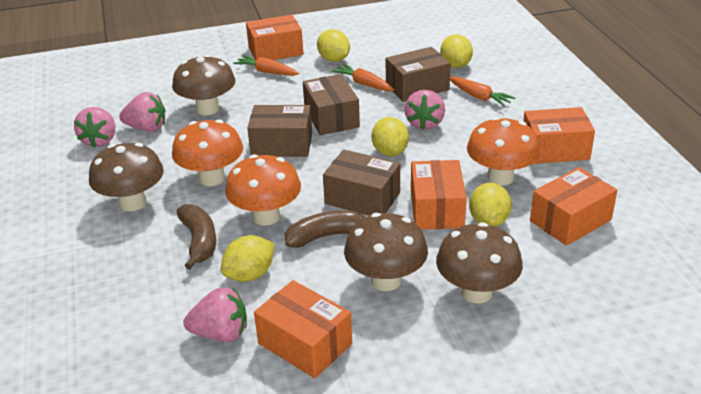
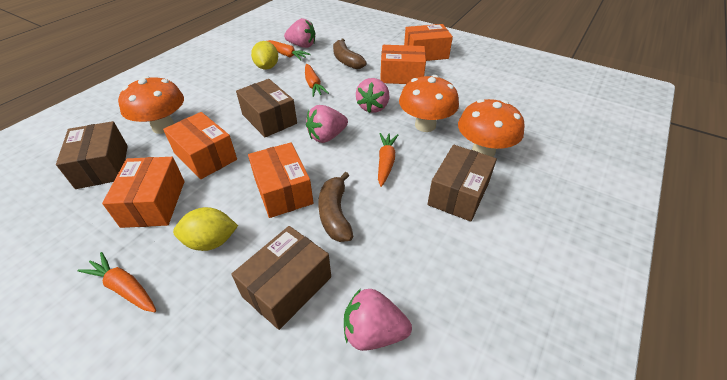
brown mushroom: [89,143,164,211] [172,55,235,115] [344,213,428,291] [436,222,523,303] = 4 -> none = 0
orange carrot: [233,55,299,76] [332,64,394,91] [450,77,515,107] = 3 -> [77,252,156,312] [268,40,311,60] [305,64,329,97] [378,133,398,187] = 4
yellow lemon: [221,235,274,282] [317,29,350,62] [372,117,409,156] [440,34,473,68] [469,183,512,227] = 5 -> [173,207,238,251] [251,41,278,70] = 2

